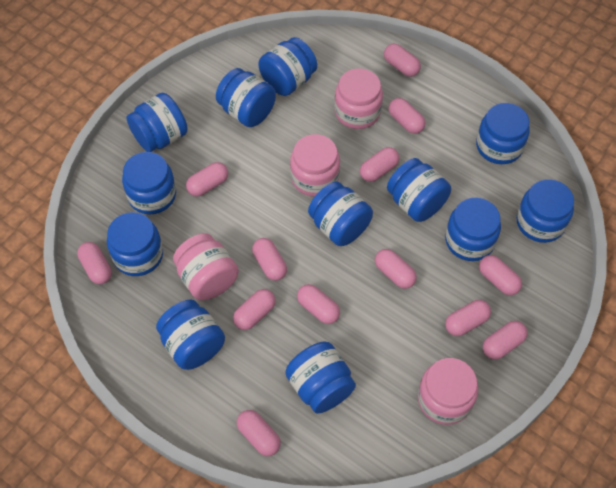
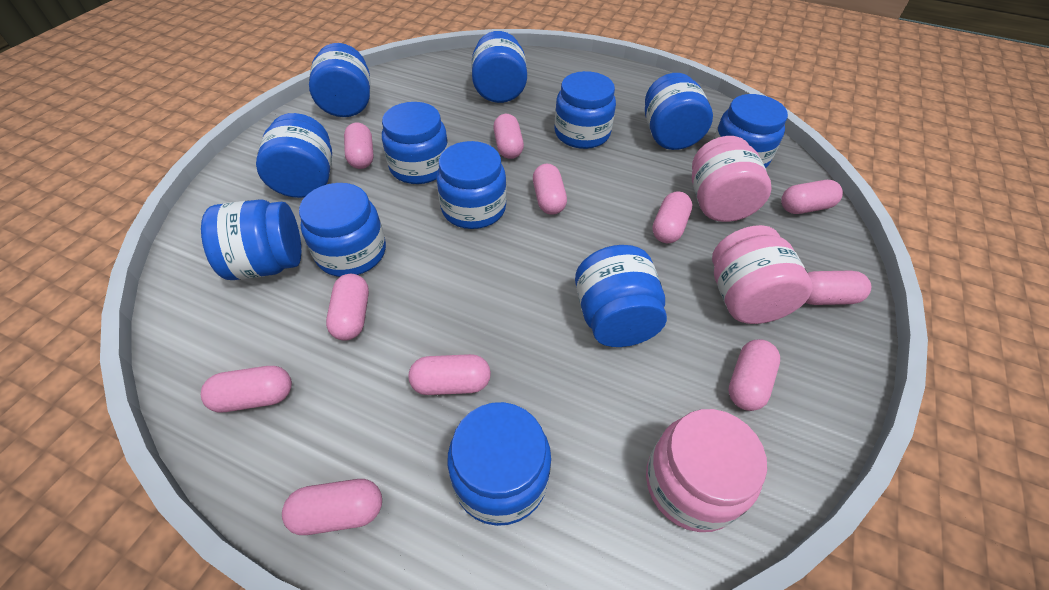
pink capsule: [77,242,112,284] [186,162,228,196] [233,289,276,330] [237,410,281,456] [252,238,287,281] [297,284,340,324] [360,147,399,182] [375,249,417,289] [384,44,421,77] [389,98,425,134] [445,300,491,336] [479,255,522,295] [483,321,527,360] = 13 -> [201,366,292,412] [282,479,382,535] [326,274,369,341] [344,123,374,169] [409,354,491,395] [493,114,524,159] [533,164,567,215] [652,191,693,243] [728,339,780,411] [781,180,843,214] [805,271,871,305] = 11
pink jar: [173,233,239,300] [290,134,340,196] [334,68,383,129] [418,358,478,425] = 4 -> [646,409,767,532] [692,136,771,222] [712,225,813,324] = 3

